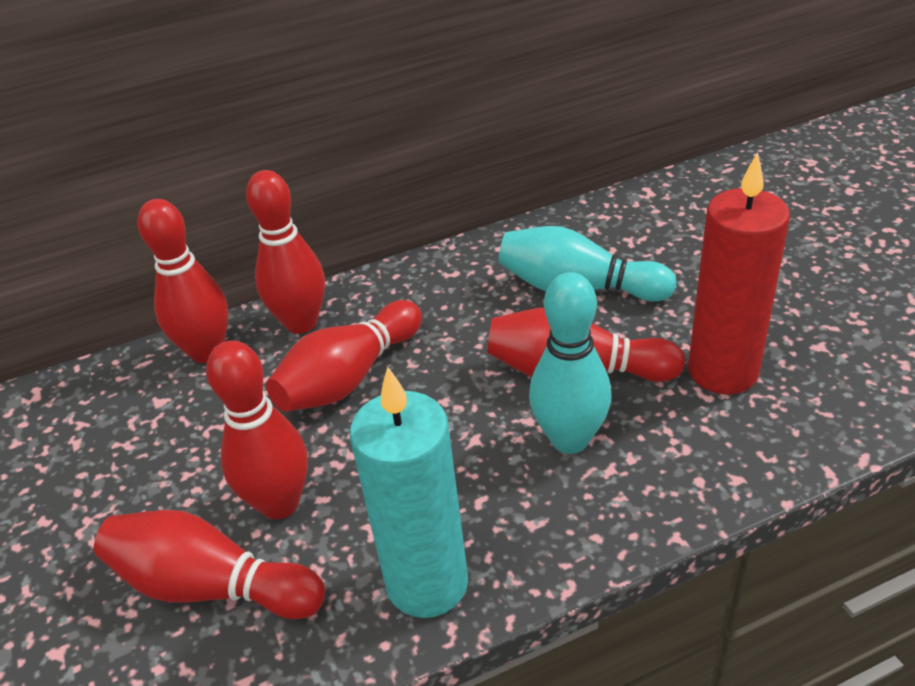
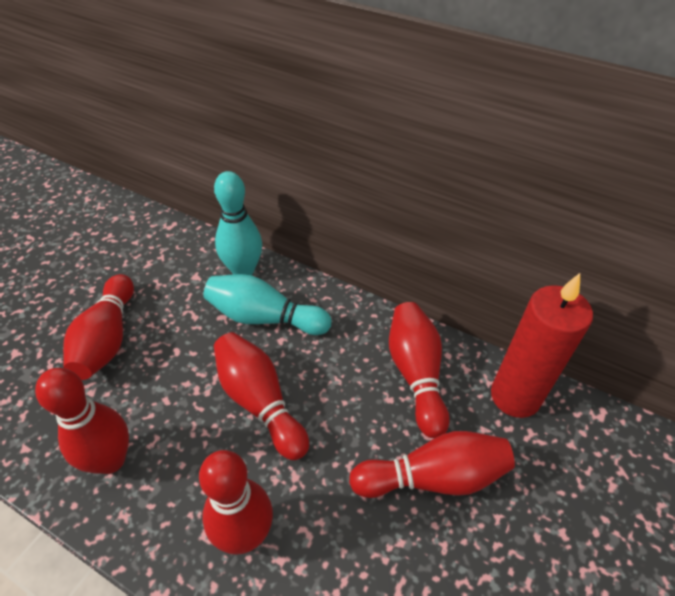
turquoise candle: [350,366,468,618] = 1 -> none = 0

